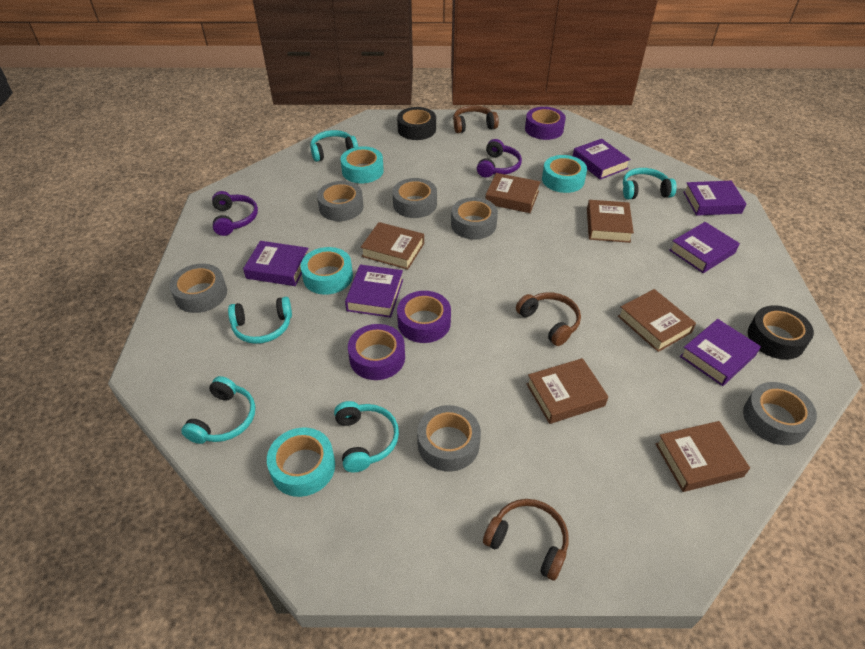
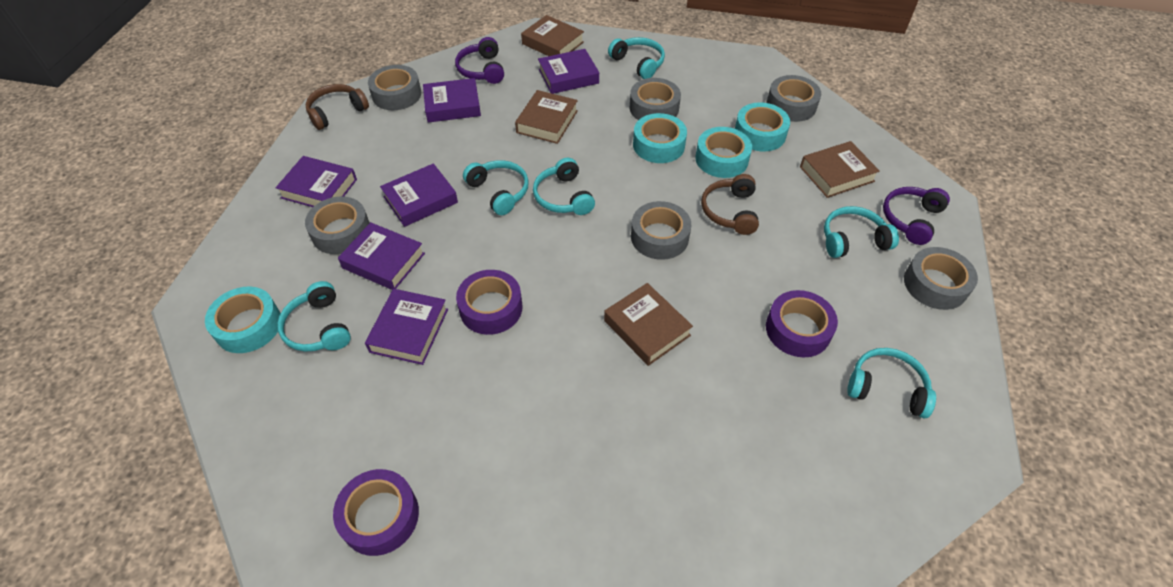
black tape: [397,107,436,140] [748,305,814,360] = 2 -> none = 0
brown book: [361,222,424,270] [485,173,540,213] [527,358,608,424] [587,200,634,243] [618,289,696,352] [655,421,750,492] = 6 -> [515,90,578,144] [521,15,584,56] [604,283,693,366] [800,141,880,198] = 4
brown headphones: [453,105,499,133] [483,499,569,581] [516,292,581,346] = 3 -> [306,84,369,130] [701,174,759,235] = 2
turquoise headphones: [181,376,255,444] [228,297,292,344] [310,130,358,162] [334,401,399,472] [623,168,677,199] = 5 -> [277,281,351,352] [463,160,529,215] [533,158,595,215] [608,37,665,79] [824,206,899,258] [847,348,936,418] = 6

